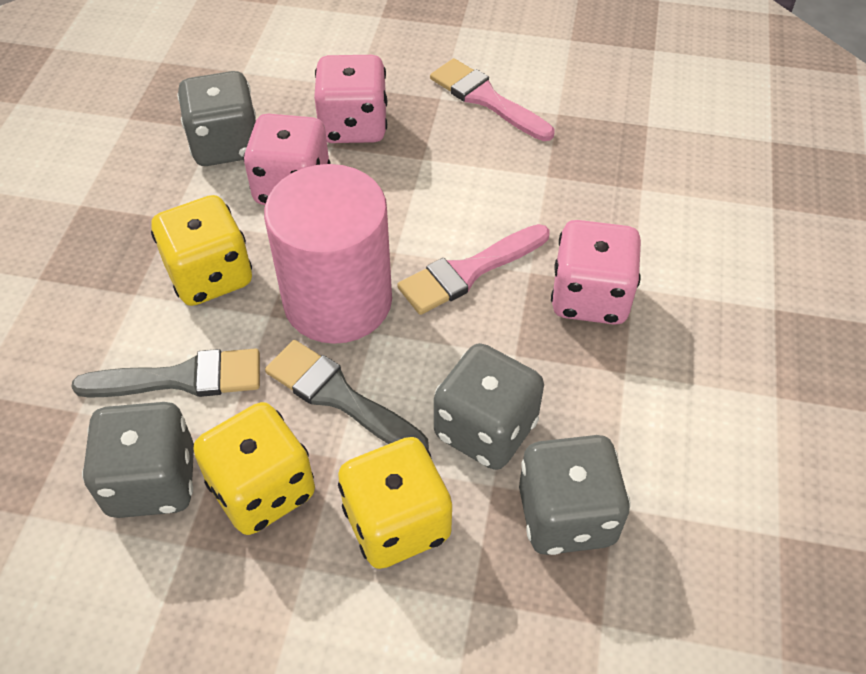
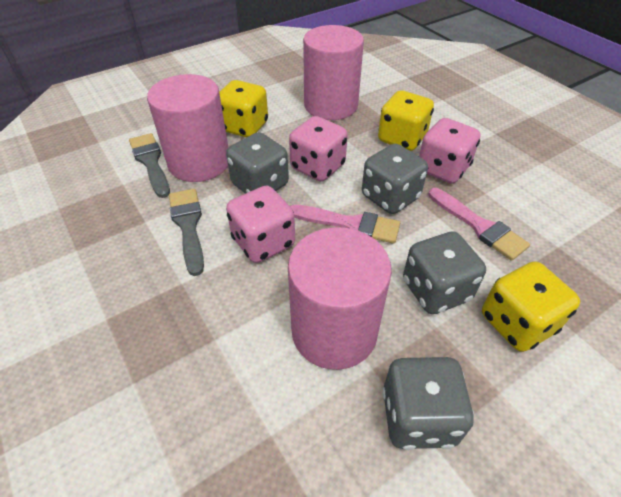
pink cylinder: [264,164,392,344] = 1 -> [147,74,229,182] [288,227,392,370] [303,25,364,120] = 3

